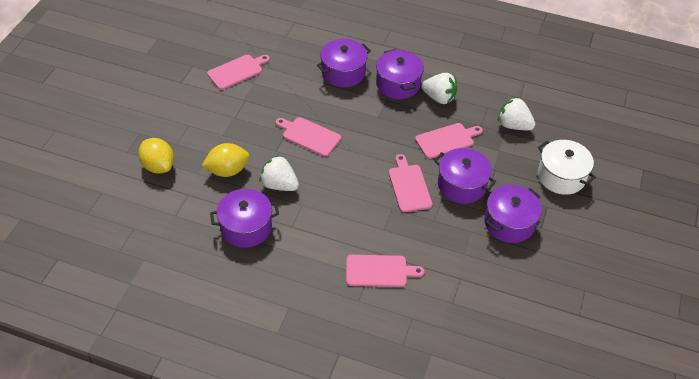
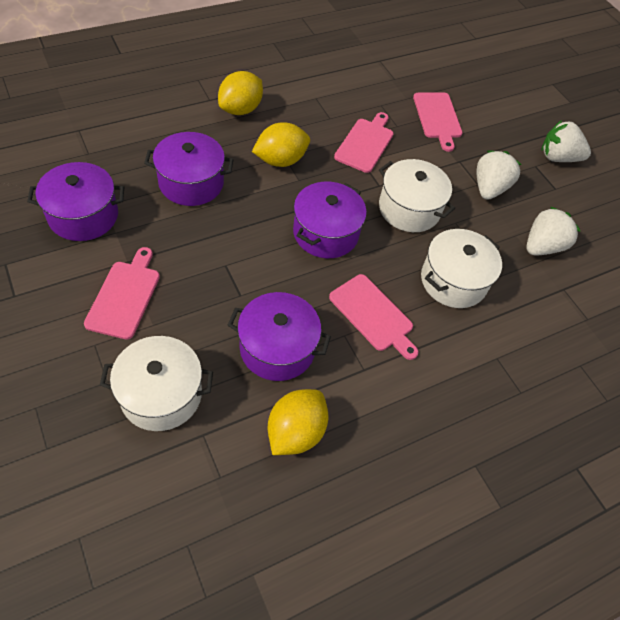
pink cutting board: [207,54,270,90] [276,117,341,157] [346,255,425,287] [389,154,433,212] [415,123,483,159] = 5 -> [84,247,160,340] [329,274,419,360] [334,112,394,173] [413,92,462,152] = 4
purple pot: [210,189,279,248] [317,39,371,87] [376,49,424,99] [434,148,496,204] [484,185,542,243] = 5 -> [27,162,124,241] [144,132,234,206] [228,292,331,381] [293,182,367,258] = 4
white pot: [538,140,596,195] = 1 -> [100,336,213,431] [379,159,455,232] [421,229,502,308] = 3
yellow lemon: [138,138,174,174] [202,143,250,177] = 2 -> [218,71,263,115] [252,122,310,167] [268,389,329,455] = 3

